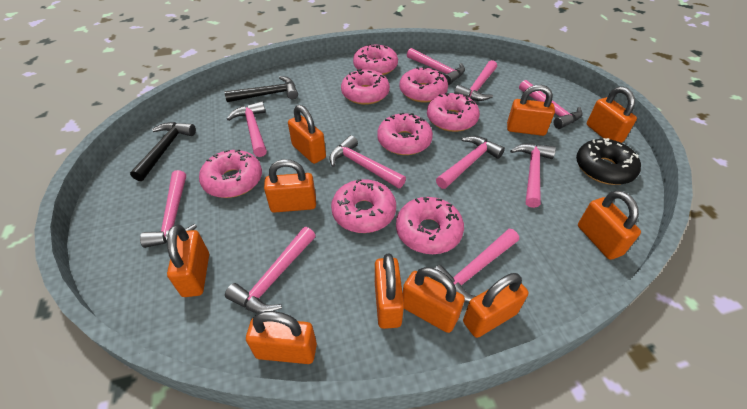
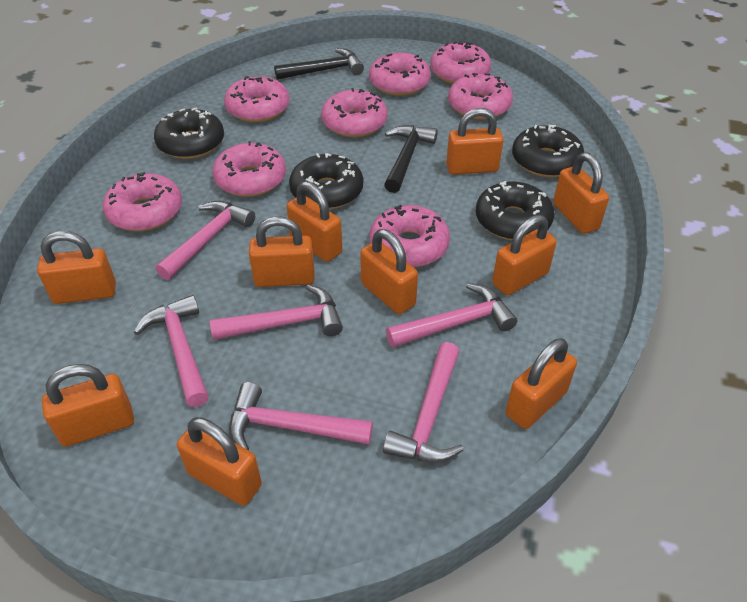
black donut: [576,138,641,185] = 1 -> [154,108,224,159] [289,153,363,209] [476,181,554,240] [512,124,584,177] = 4
pink hammer: [140,170,197,248] [225,227,316,314] [227,101,267,157] [329,135,406,188] [407,48,465,85] [430,229,519,303] [436,136,505,189] [454,60,497,101] [510,143,556,208] [519,80,583,129] = 10 -> [134,295,209,407] [156,201,255,280] [210,284,343,340] [229,382,373,450] [383,342,464,463] [386,283,517,347] = 6

